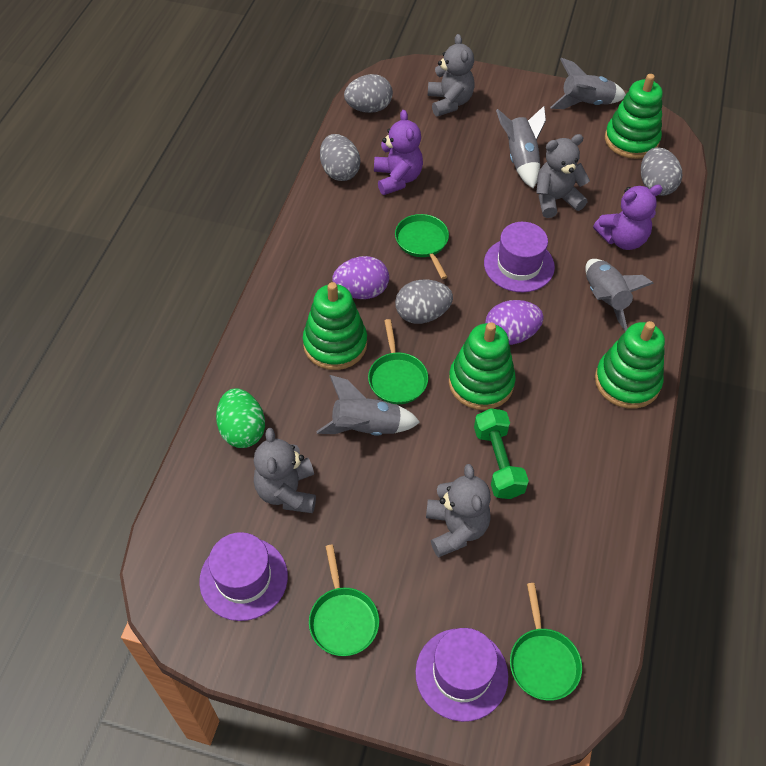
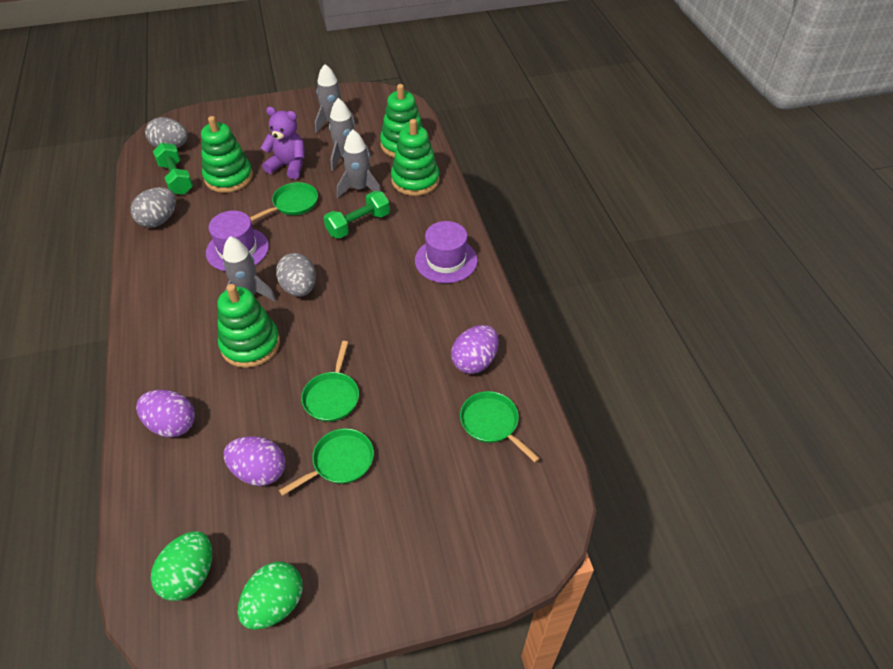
green dumbbell: [474,408,529,499] = 1 -> [153,143,193,195] [324,191,390,238] = 2
green egg: [216,389,265,448] = 1 -> [151,531,212,601] [238,562,303,630] = 2
grey egg: [320,134,360,181] [344,74,393,113] [395,279,453,324] [641,147,682,196] = 4 -> [131,187,176,228] [145,117,188,148] [276,253,316,297] = 3
grey teddy bear: [254,428,316,513] [426,464,491,558] [428,34,475,116] [536,134,590,218] = 4 -> none = 0
purple egg: [332,256,389,299] [485,300,544,345] = 2 -> [136,390,195,437] [224,436,285,486] [451,325,499,374] = 3
purple hat: [199,532,288,621] [415,628,508,722] [484,222,555,293] = 3 -> [206,211,269,271] [415,221,478,283] = 2
purple teddy bear: [374,110,423,195] [593,185,663,250] = 2 -> [261,107,305,179] = 1

